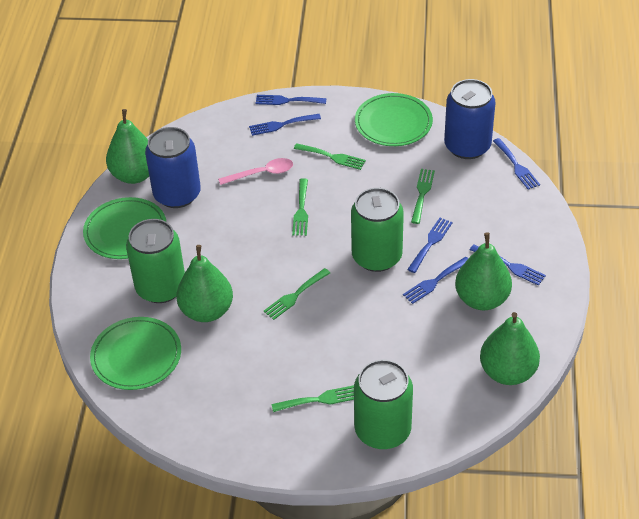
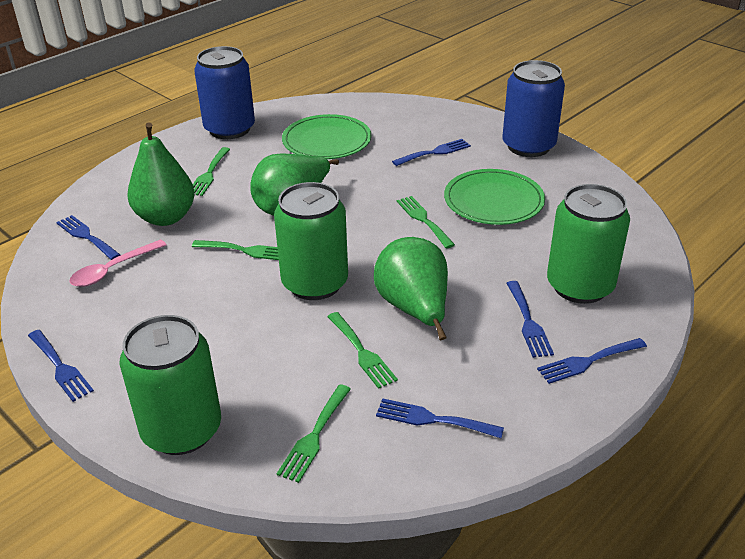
green pear: [106,109,149,184] [176,245,233,322] [455,232,512,310] [480,312,540,385] = 4 -> [127,122,195,226] [250,153,339,216] [374,237,448,340] = 3
green plate: [83,197,167,259] [90,317,181,390] [355,93,433,146] = 3 -> [282,114,372,159] [444,169,545,225] = 2

